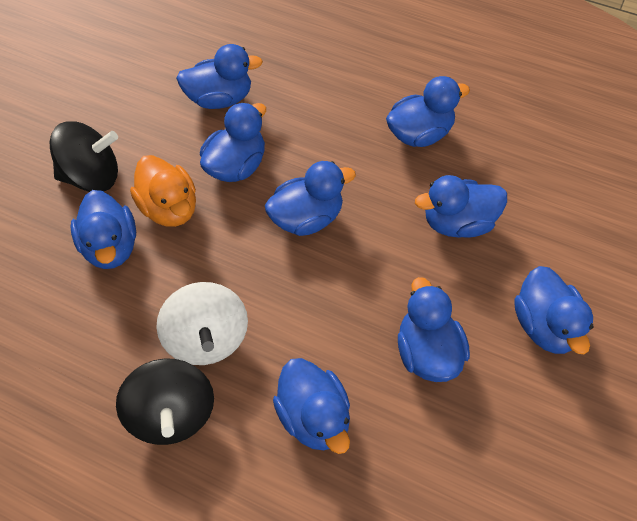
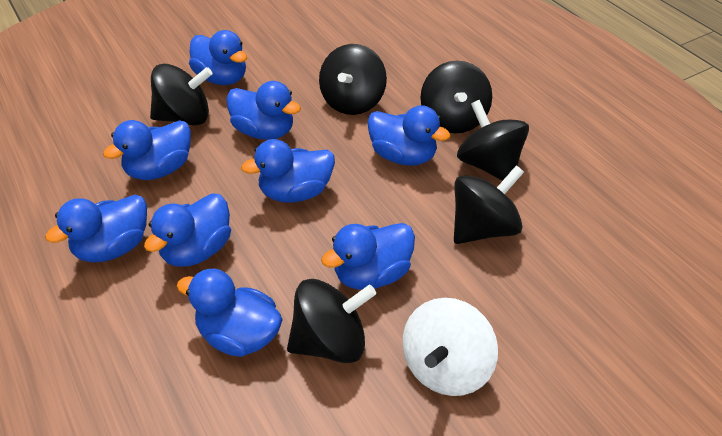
black spinning top: [50,121,118,192] [116,358,214,445] = 2 -> [150,64,213,126] [287,279,376,363] [319,44,387,115] [421,61,492,134] [454,165,524,244] [457,100,529,181] = 6
orange duck: [130,155,196,227] = 1 -> none = 0

